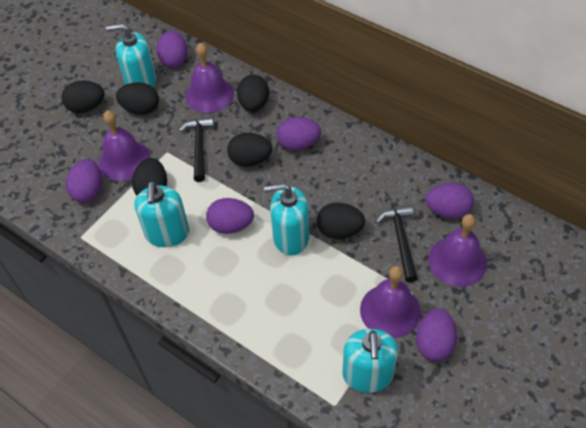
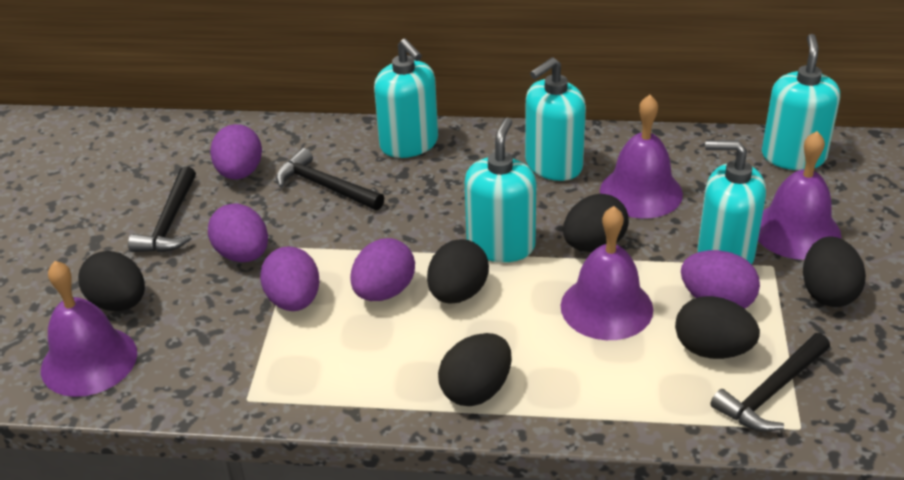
black hammer: [179,117,214,182] [375,205,418,283] = 2 -> [128,166,196,252] [276,148,384,210] [710,333,830,432] = 3
purple egg: [66,159,102,202] [157,30,187,68] [206,198,254,234] [277,117,321,151] [416,308,457,361] [425,183,474,218] = 6 -> [208,204,268,262] [210,124,262,180] [260,246,319,311] [350,238,415,301] [681,250,760,309] = 5
turquoise soap dispenser: [106,23,156,88] [134,181,189,247] [264,183,309,256] [342,329,398,393] = 4 -> [374,38,438,158] [465,118,536,262] [525,57,586,181] [697,140,766,265] [762,34,840,170] = 5

